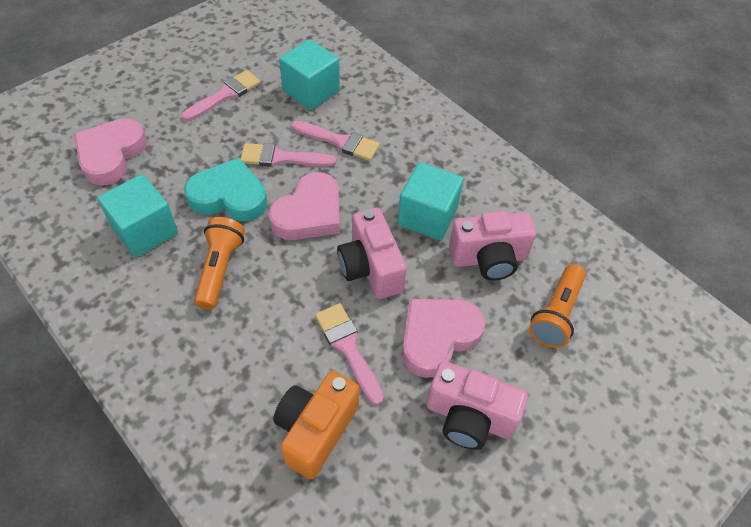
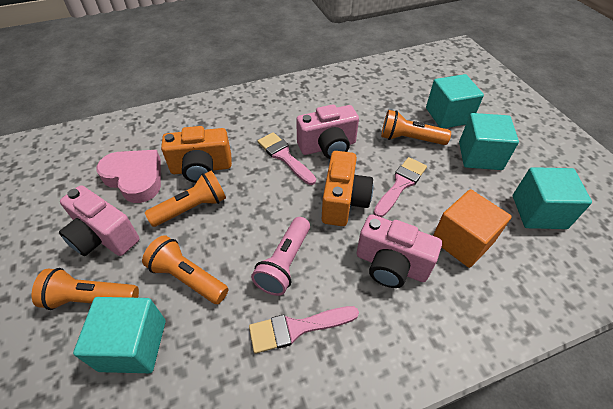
orange camera: [273,371,359,479] = 1 -> [161,126,232,183] [322,151,373,226] = 2
orange cube: none = 0 -> [433,189,512,268] = 1
orange flashlight: [194,217,245,310] [529,264,586,348] = 2 -> [32,268,139,310] [142,235,229,304] [145,171,226,227] [381,110,451,145] = 4
pink brush: [182,70,261,121] [240,143,336,167] [291,121,380,161] [315,303,384,405] = 4 -> [249,306,359,354] [257,132,316,185] [374,157,427,217] = 3
pink flashlight: none = 0 -> [251,217,310,296] = 1
pink heart: [74,119,147,186] [268,172,340,240] [402,299,486,378] = 3 -> [96,150,161,203] = 1
turquoise cube: [97,174,178,257] [279,39,340,110] [398,162,464,240] = 3 -> [73,297,166,373] [426,74,484,128] [459,113,519,170] [513,167,592,229] = 4
turquoise heart: [184,158,267,221] = 1 -> none = 0

